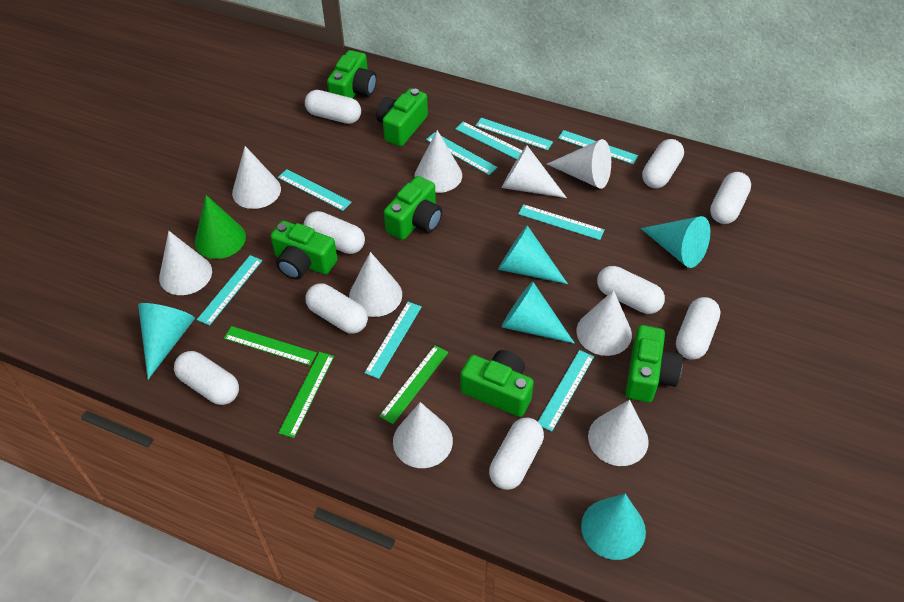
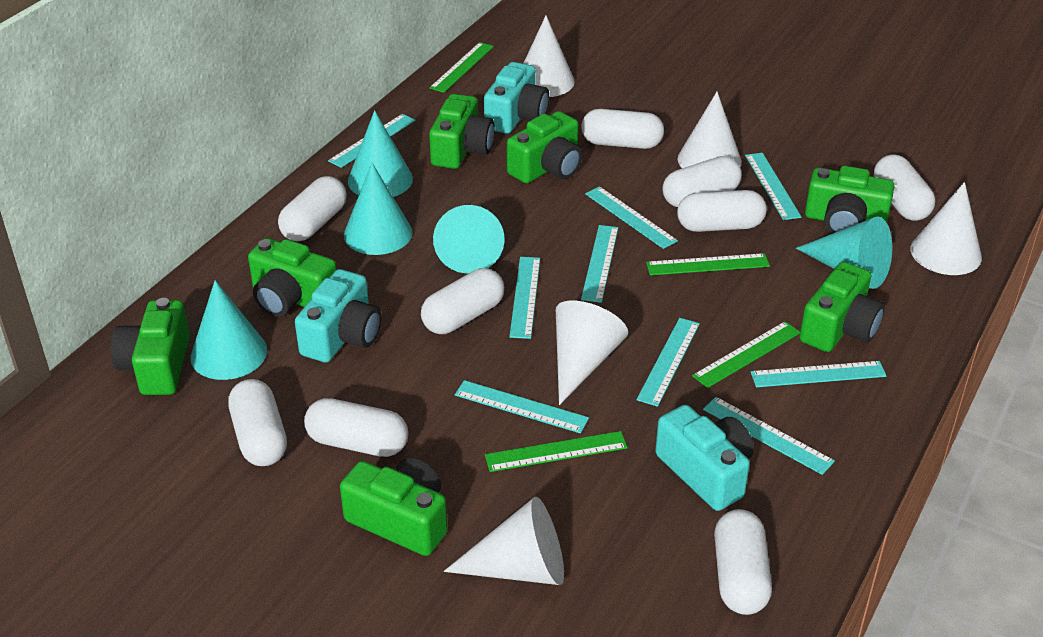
green camera: [271,221,338,280] [327,50,377,98] [376,88,428,146] [384,176,442,240] [460,350,534,417] [626,325,683,402] = 6 -> [111,298,190,395] [248,238,337,317] [340,458,447,556] [429,94,495,169] [507,111,582,183] [799,262,885,352] [805,166,895,234] = 7
green cone: [195,195,246,259] = 1 -> none = 0
green ruler: [224,326,317,366] [278,352,334,438] [379,345,448,424] = 3 -> [429,42,494,93] [485,431,628,472] [646,253,770,275] [692,321,800,388] = 4
turquoise camera: none = 0 -> [295,269,381,363] [484,62,549,134] [655,405,754,511] = 3
white cone: [159,231,212,295] [232,146,281,209] [349,252,402,317] [393,402,453,468] [415,130,462,193] [502,145,567,198] [547,139,611,189] [576,290,632,356] [588,400,649,466] = 9 -> [444,497,564,585] [523,16,575,97] [556,301,628,405] [678,92,742,168] [910,182,982,275] = 5

